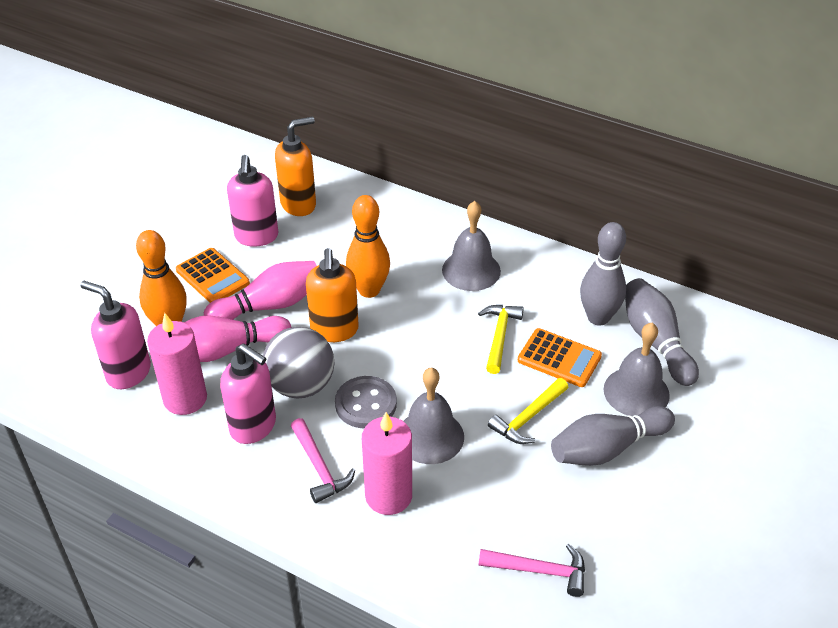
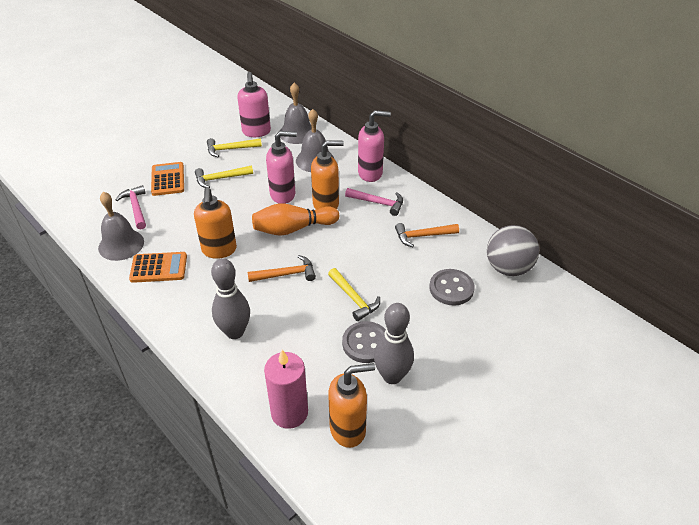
grey bowling pin: [551,406,675,466] [580,222,626,326] [625,278,699,386] = 3 -> [211,258,250,339] [374,303,414,384] = 2
grey button: [335,376,397,428] = 1 -> [342,321,386,363] [429,269,475,306] = 2
orange bowling pin: [136,230,187,326] [346,195,390,298] = 2 -> [252,204,339,236] = 1
orange hammer: none = 0 -> [247,255,316,282] [395,223,459,247] = 2
orange soap dispenser: [275,117,316,216] [306,248,359,342] = 2 -> [194,187,237,259] [311,140,344,209] [328,363,375,448] = 3
pink bowling pin: [184,316,291,362] [204,261,317,320] = 2 -> none = 0
pink candle: [147,313,207,415] [362,412,412,515] = 2 -> [264,349,308,429] = 1
yellow hammer: [478,305,524,374] [488,378,569,444] = 2 -> [195,165,253,188] [207,138,262,157] [328,268,380,321] = 3

